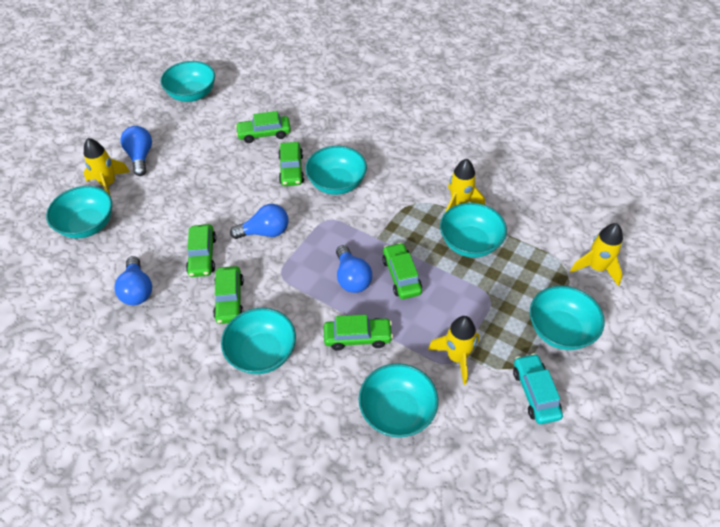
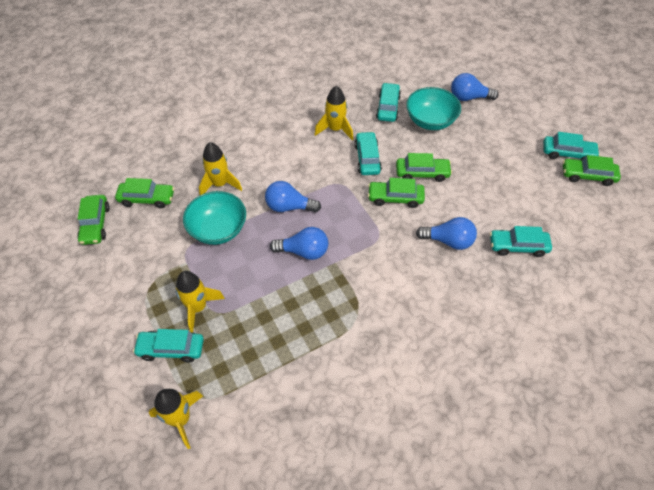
green car: [186,224,216,277] [213,266,244,324] [235,111,291,143] [278,142,304,186] [324,315,393,351] [382,243,422,299] = 6 -> [77,195,110,245] [115,178,174,208] [368,178,425,208] [396,153,452,182] [563,155,621,186] = 5
turquoise bowl: [46,186,112,238] [161,61,215,102] [221,308,296,374] [305,146,367,195] [359,363,438,437] [440,202,507,258] [530,286,605,350] = 7 -> [183,191,246,245] [406,87,461,130] = 2
turquoise car: [513,353,563,424] = 1 -> [133,329,204,362] [354,132,382,175] [376,83,401,122] [490,226,552,257] [543,132,600,160] = 5

